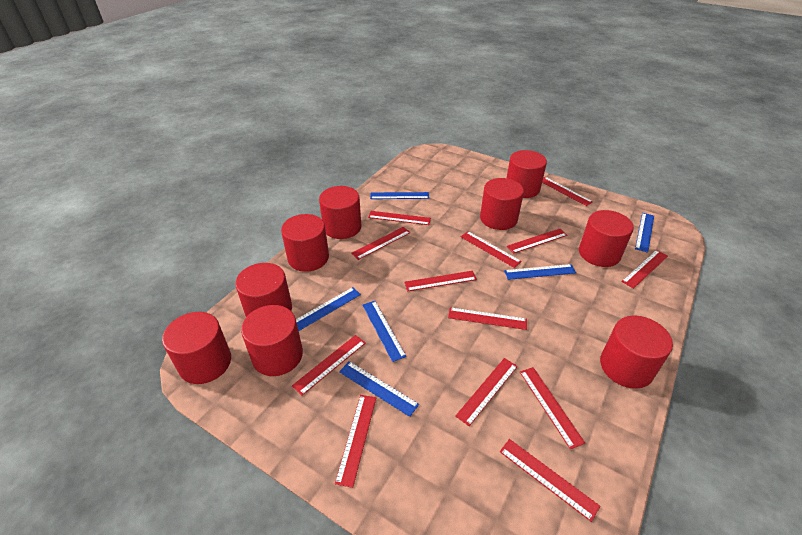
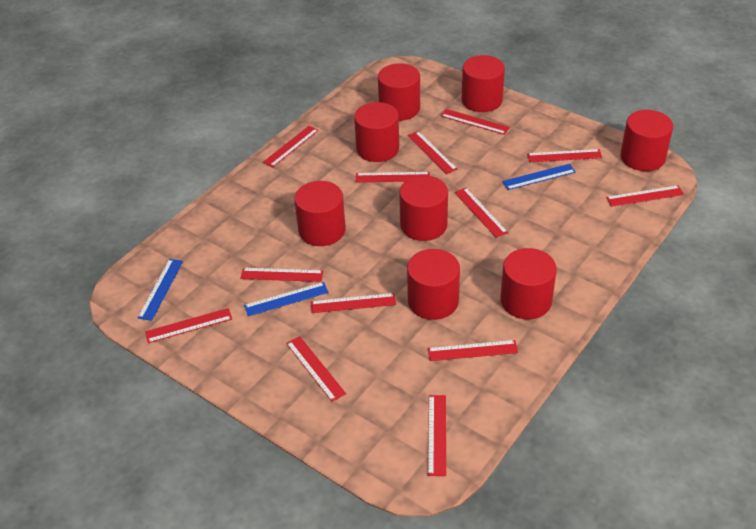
blue ruler: [296,287,361,331] [339,361,419,417] [362,301,406,362] [370,192,429,199] [504,264,576,280] [635,213,654,253] = 6 -> [137,259,183,321] [244,282,329,316] [502,164,576,190] = 3
red cylinder: [162,312,231,384] [235,263,292,317] [241,305,303,376] [281,214,329,272] [319,186,361,239] [480,178,524,230] [507,150,547,198] [579,210,634,267] [600,316,673,389] = 9 -> [294,181,346,246] [354,102,399,162] [378,64,420,121] [399,175,448,241] [407,249,460,320] [461,55,505,112] [500,248,557,319] [620,110,673,171] = 8

